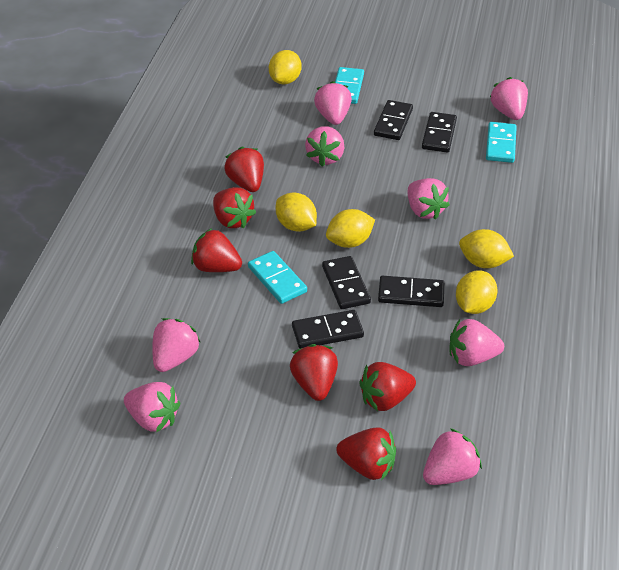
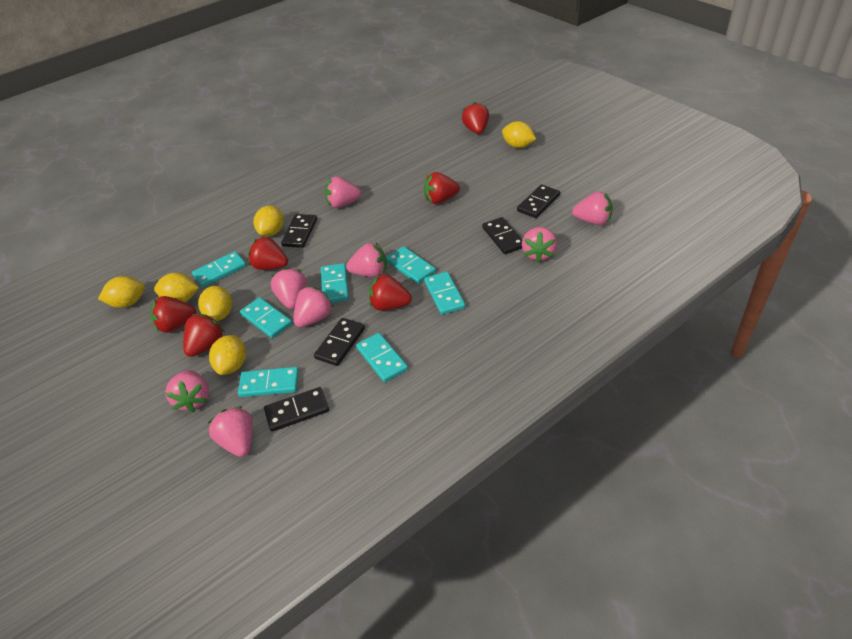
turquoise domino: [248,251,307,304] [335,67,364,104] [486,122,517,163] = 3 -> [192,251,246,287] [238,367,299,397] [240,297,292,338] [321,263,349,303] [356,333,408,382] [386,246,436,284] [424,272,465,315] = 7
yellow lemon: [269,50,301,85] [276,192,317,232] [326,209,375,248] [456,270,497,314] [459,229,514,268] = 5 -> [98,276,145,308] [154,273,199,302] [198,286,232,321] [209,335,246,375] [254,206,284,236] [502,121,536,148] = 6

